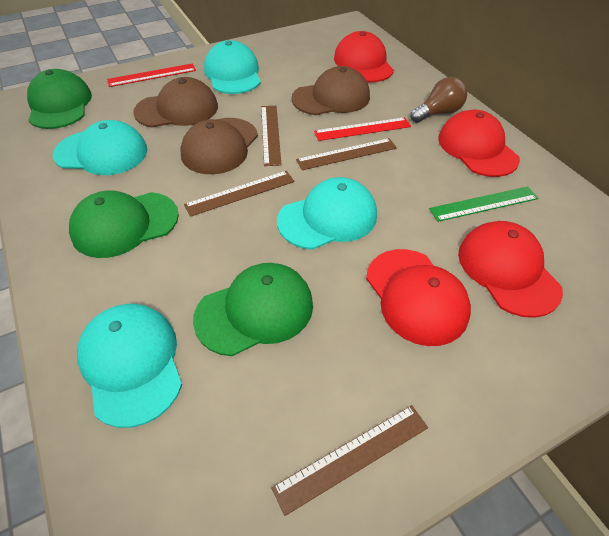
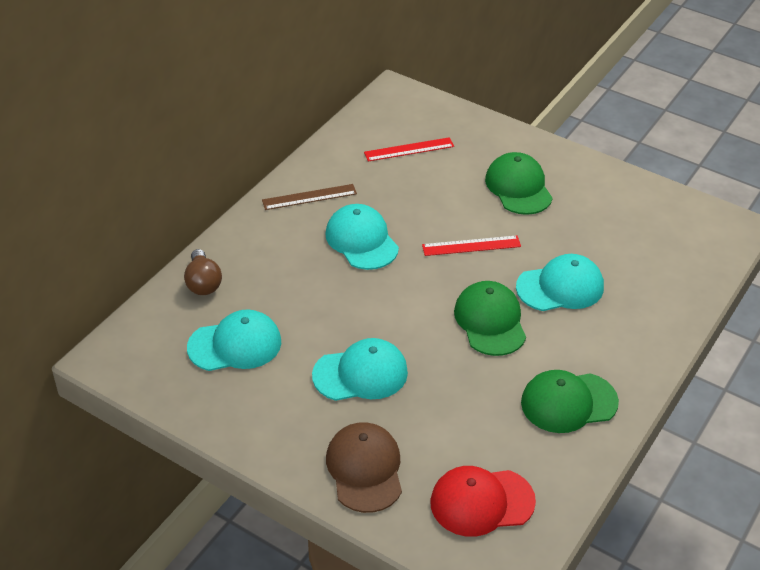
brown cap: [133,77,218,127] [180,118,258,174] [292,66,370,115] = 3 -> [326,423,402,513] = 1
brown ruler: [184,171,294,217] [261,106,282,166] [271,405,428,516] [296,138,397,170] = 4 -> [262,184,357,210] = 1
green ruler: [429,186,538,222] = 1 -> none = 0
red cap: [334,31,394,83] [366,249,471,346] [438,110,520,177] [458,221,563,318] = 4 -> [430,466,536,537] = 1

